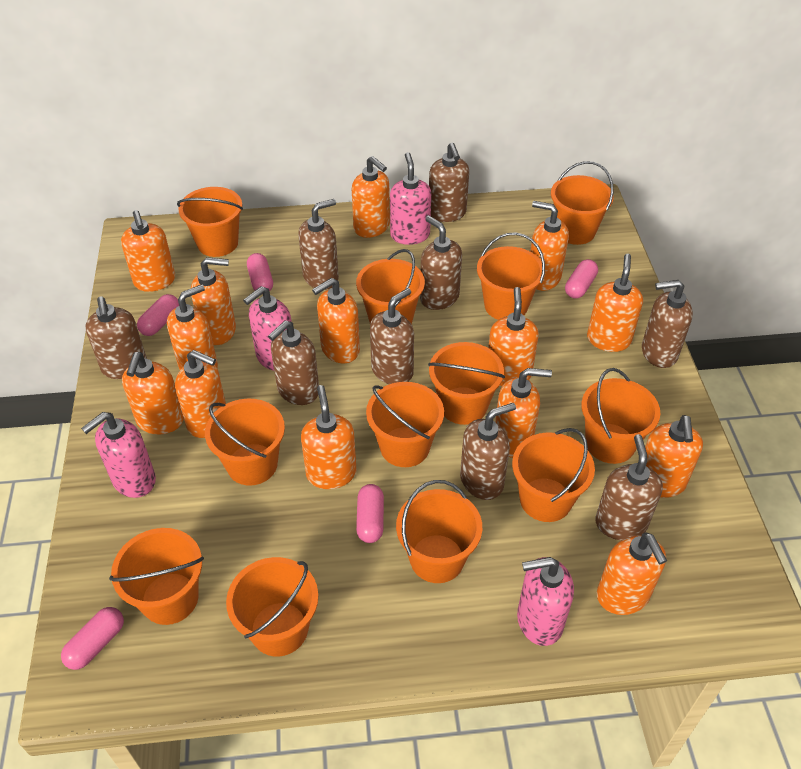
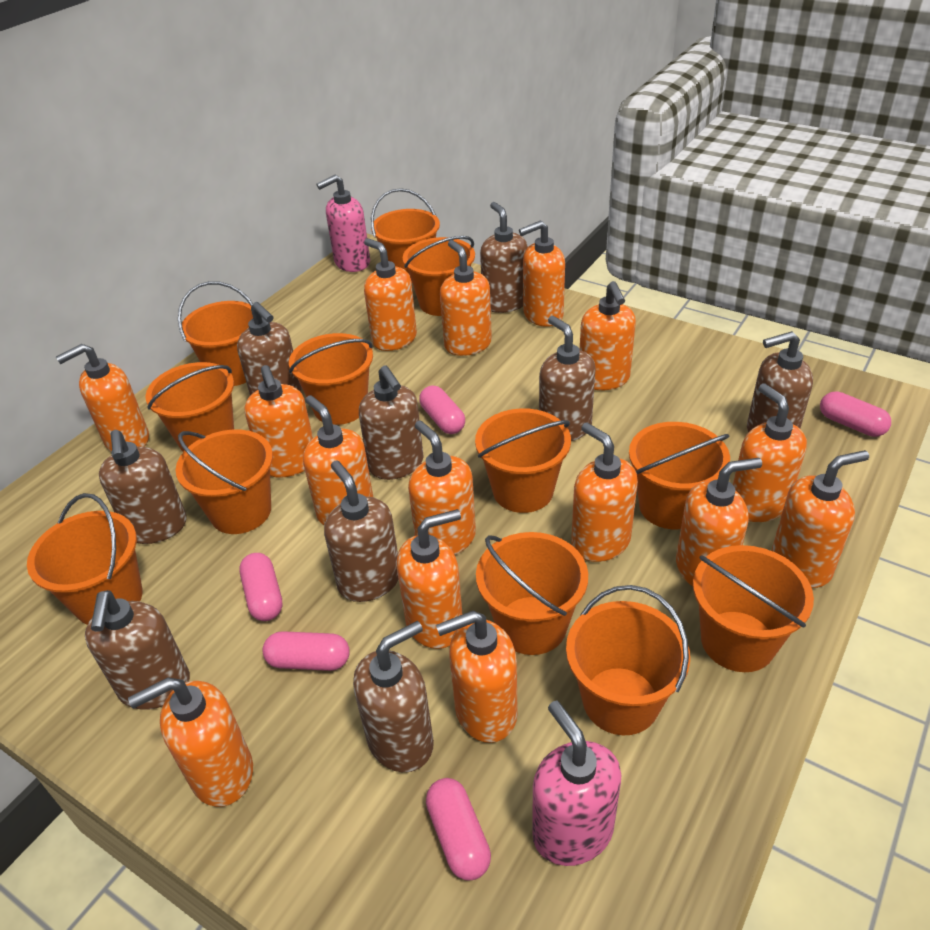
orange soap dispenser: [121,210,175,292] [122,352,184,434] [167,284,218,370] [175,350,226,438] [191,257,236,345] [301,385,357,489] [312,278,360,363] [352,156,390,238] [488,287,539,386] [495,368,552,458] [530,201,569,291] [587,254,643,352] [597,533,667,615] [645,415,703,498] = 14 -> [56,344,149,451] [128,677,253,807] [244,365,313,477] [303,395,373,525] [364,238,417,351] [396,509,463,649] [408,420,476,555] [436,611,518,743] [440,240,492,356] [519,221,565,327] [571,422,638,562] [580,281,636,390] [676,458,762,586] [733,383,807,522] [772,450,869,588] = 15
pink soap dispenser: [81,412,156,498] [243,286,292,371] [390,152,431,245] [517,557,574,646] = 4 -> [316,175,370,272] [532,701,621,866] = 2

